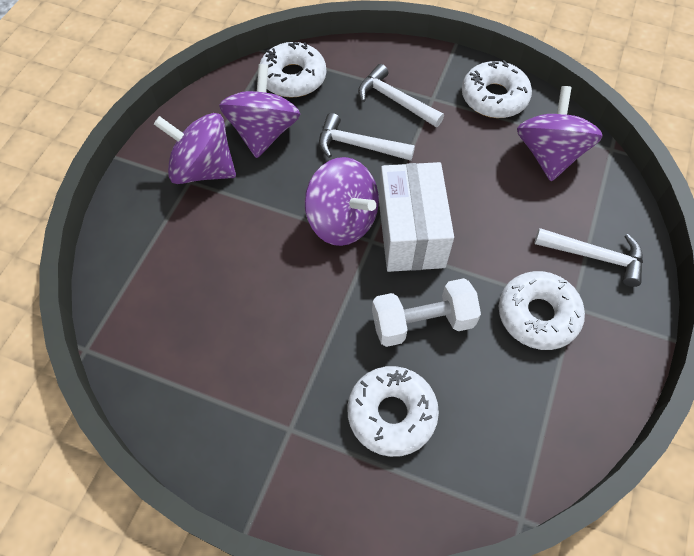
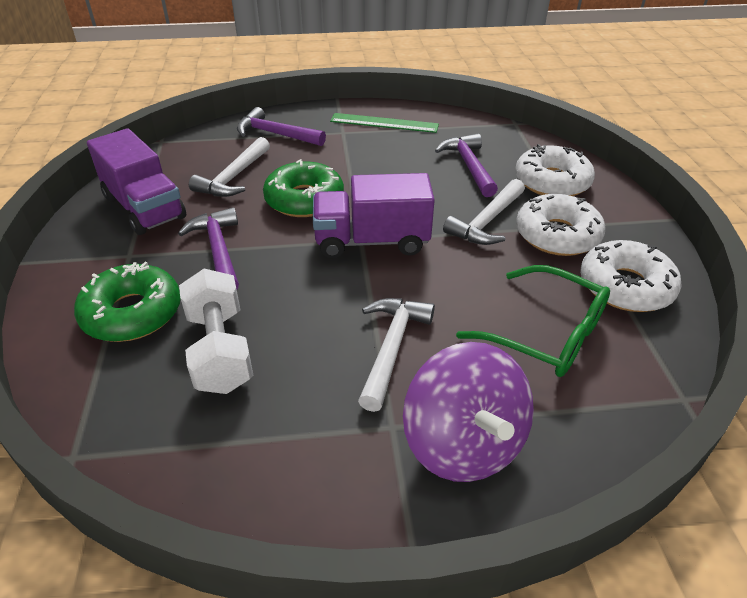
green donut: none = 0 -> [74,262,180,342] [263,159,344,217] = 2
green glasses: none = 0 -> [456,265,610,377] = 1
green ruler: none = 0 -> [330,113,439,133] = 1
purple hammer: none = 0 -> [178,207,239,289] [237,107,326,146] [435,134,498,197] = 3
purple spinning top: [154,113,236,184] [219,64,301,158] [304,157,379,246] [517,86,603,181] = 4 -> [403,342,534,482] = 1
purple truck: none = 0 -> [87,128,186,235] [313,173,435,258] = 2
white box: [379,162,454,272] = 1 -> none = 0
white donut: [260,42,326,98] [347,366,439,457] [462,60,532,118] [499,271,585,350] = 4 -> [515,144,595,196] [516,194,605,256] [580,240,682,312] = 3

